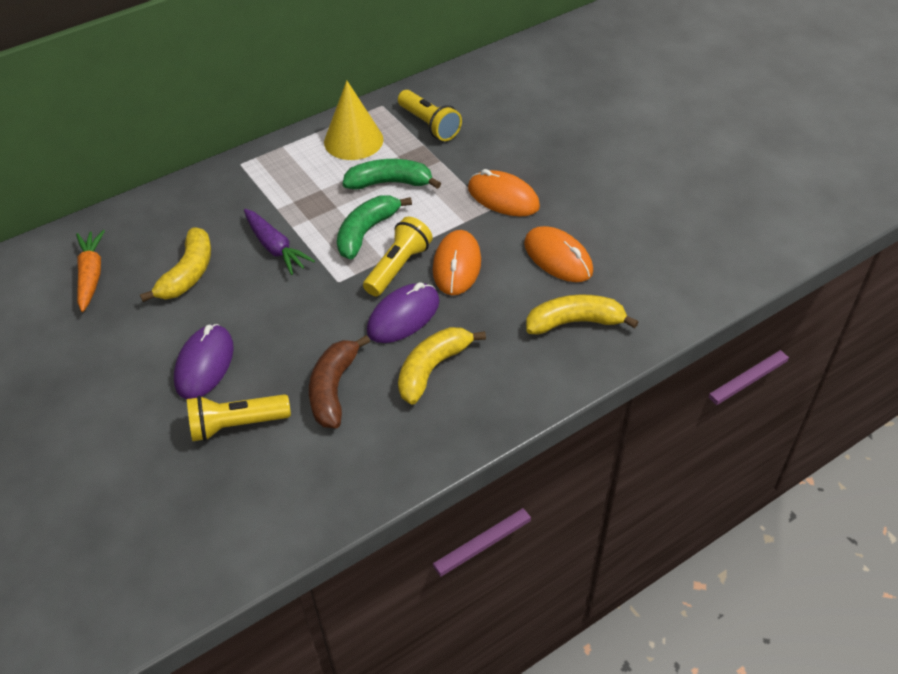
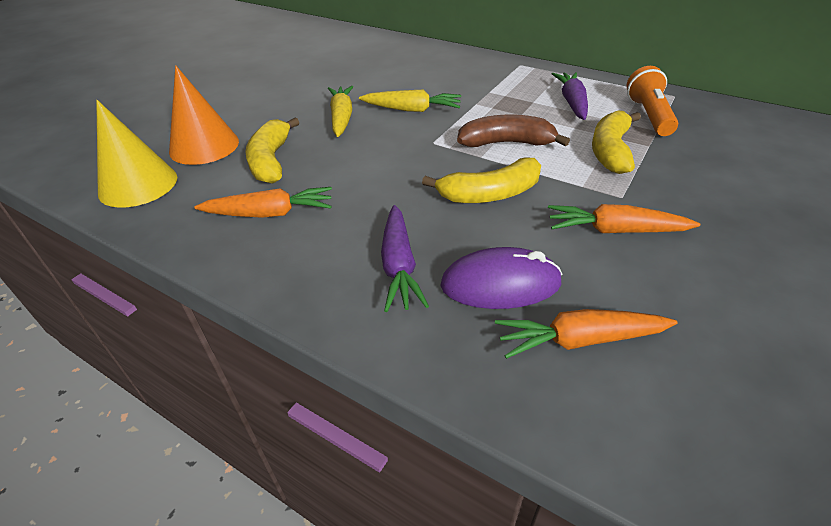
green banana: [337,196,412,259] [343,159,441,190] = 2 -> none = 0
orange carrot: [76,230,105,312] = 1 -> [194,187,332,218] [495,309,678,359] [548,204,700,233] = 3
orange cone: none = 0 -> [169,65,239,165] = 1
orange flashlight: none = 0 -> [627,66,678,136] = 1
orange mouse: [433,230,481,295] [468,169,540,216] [524,226,593,282] = 3 -> none = 0
purple carrot: [244,209,315,275] = 1 -> [381,205,429,312] [552,72,588,120] = 2
purple mouse: [174,324,234,399] [367,282,440,343] = 2 -> [440,247,563,309] = 1
yellow carrot: none = 0 -> [328,86,353,137] [359,90,461,112] = 2
yellow flashlight: [187,394,291,441] [363,217,433,296] [398,90,462,141] = 3 -> none = 0

